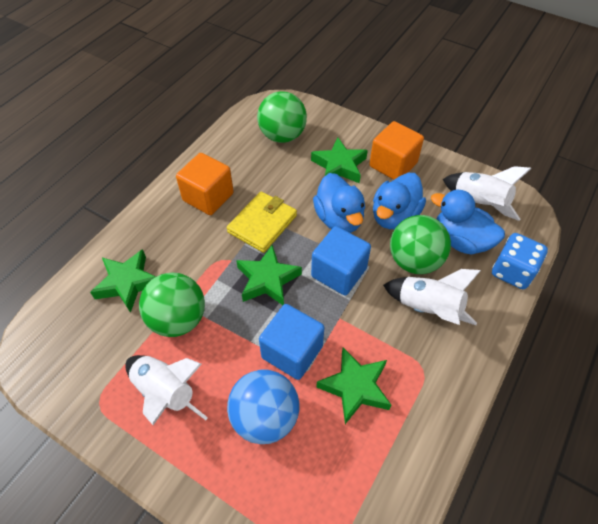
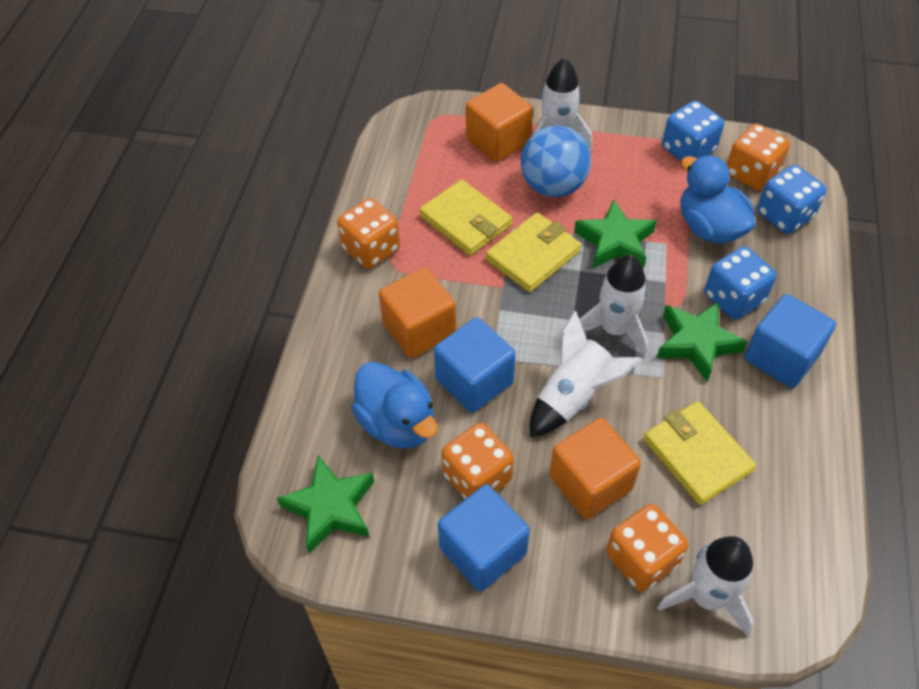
blue cube: [259,304,325,380] [311,226,371,295] = 2 -> [434,317,516,413] [438,484,530,592] [745,294,836,388] = 3
blue dice: [492,233,548,289] = 1 -> [662,101,724,161] [704,246,777,320] [757,165,826,234] = 3
blue duck: [313,173,365,233] [373,173,426,229] [431,189,505,255] = 3 -> [352,362,438,449] [680,155,756,243] = 2
green ball: [139,273,205,337] [257,91,307,143] [390,215,451,274] = 3 -> none = 0
green star: [90,249,156,313] [236,244,302,305] [311,137,368,183] [316,347,391,424] = 4 -> [277,455,374,553] [574,199,657,269] [657,301,748,381] = 3
orange cube: [176,153,234,215] [369,121,424,180] = 2 -> [379,267,456,358] [466,83,533,162] [549,418,641,519] = 3
orange dice: none = 0 -> [337,198,400,269] [441,423,514,499] [606,504,688,592] [727,123,790,191] = 4
white rocket: [125,355,208,425] [383,269,481,325] [443,166,531,221] = 3 -> [530,311,642,437] [533,58,592,150] [579,255,648,358] [657,536,754,636] = 4
yellow wallet: [227,191,297,253] = 1 -> [419,179,513,256] [486,212,581,292] [643,401,756,505] = 3

